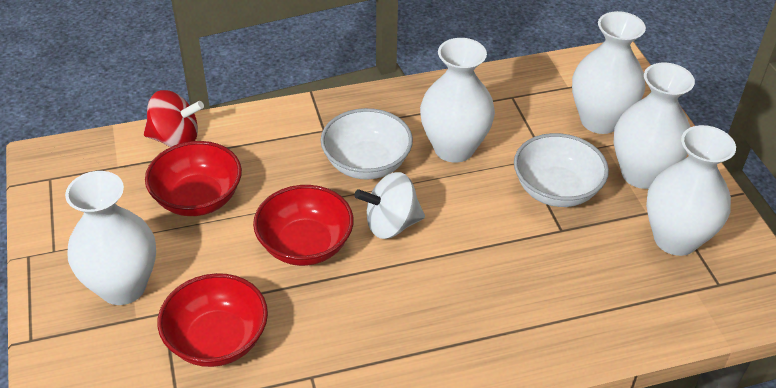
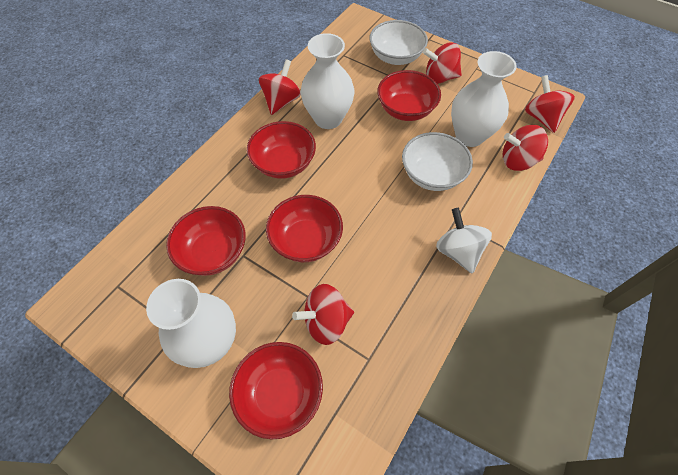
red bowl: [145,141,242,216] [158,273,268,367] [253,185,354,266] = 3 -> [166,206,246,276] [229,342,323,440] [247,121,316,179] [266,195,343,262] [377,70,441,121] = 5
red spinning top: [144,90,204,147] = 1 -> [259,59,301,115] [292,284,354,345] [423,42,462,84] [502,125,548,171] [525,75,575,133] = 5
white vase: [65,171,156,305] [420,38,495,163] [572,11,646,134] [614,63,695,189] [646,125,736,256] = 5 -> [146,279,236,368] [301,33,354,129] [451,51,517,147] = 3

